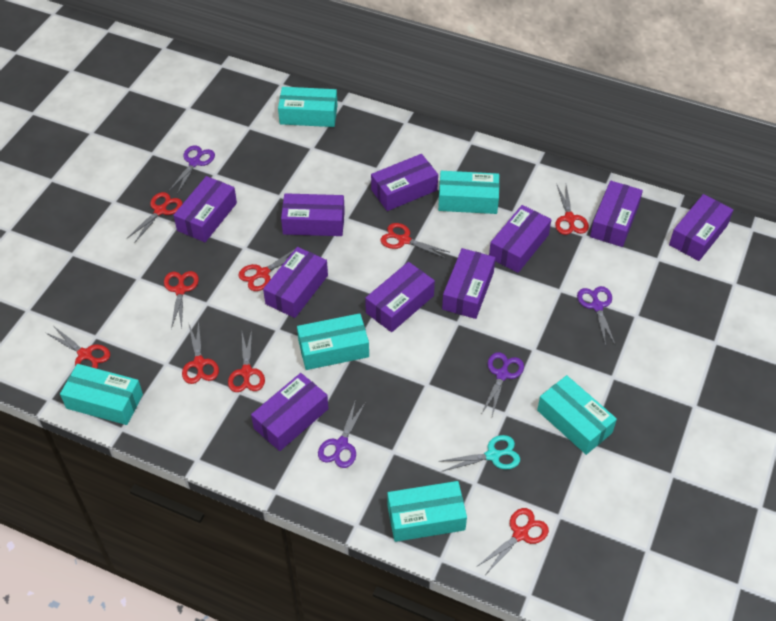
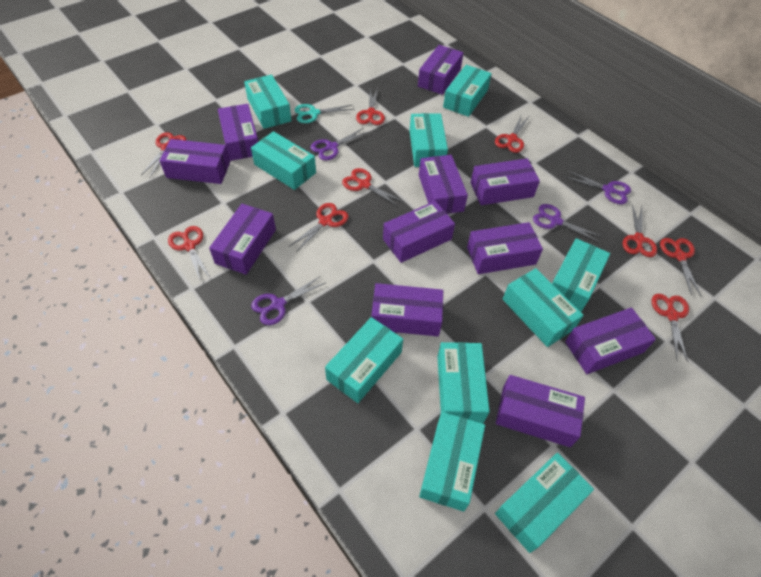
purple box: [174,176,237,242] [251,373,328,451] [263,247,328,318] [281,193,345,236] [365,262,435,332] [371,154,438,211] [442,248,495,319] [489,205,551,273] [590,181,643,247] [669,194,733,261] = 10 -> [160,139,230,184] [209,204,276,275] [218,104,258,161] [371,283,443,336] [383,201,455,263] [418,45,464,95] [419,155,468,214] [467,222,543,274] [470,158,540,205] [496,375,585,447] [565,308,656,374] = 11
turquoise box: [60,364,143,425] [278,87,338,127] [297,313,369,370] [387,481,467,542] [438,171,500,214] [537,375,617,455] = 6 -> [244,75,292,129] [251,131,316,190] [325,317,403,403] [409,113,448,167] [419,412,485,511] [437,342,490,423] [443,65,492,117] [495,453,594,553] [503,268,583,347] [552,238,610,312] = 10

